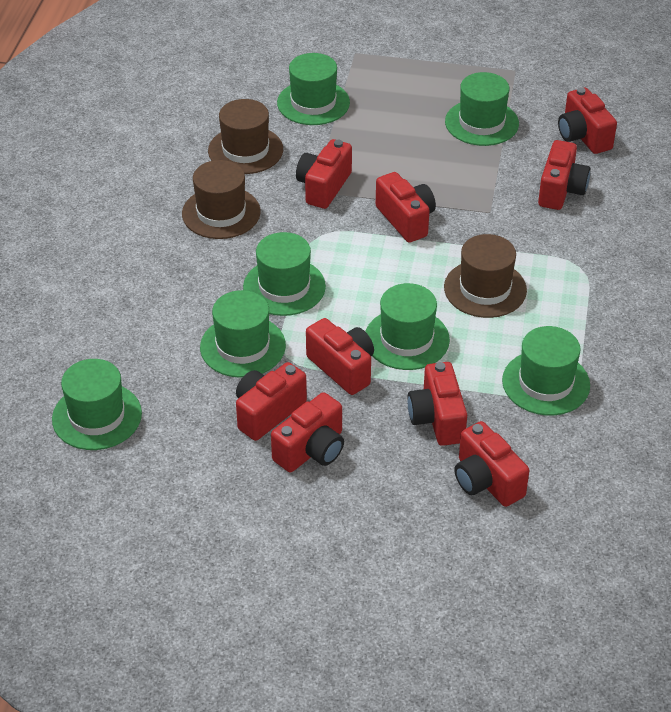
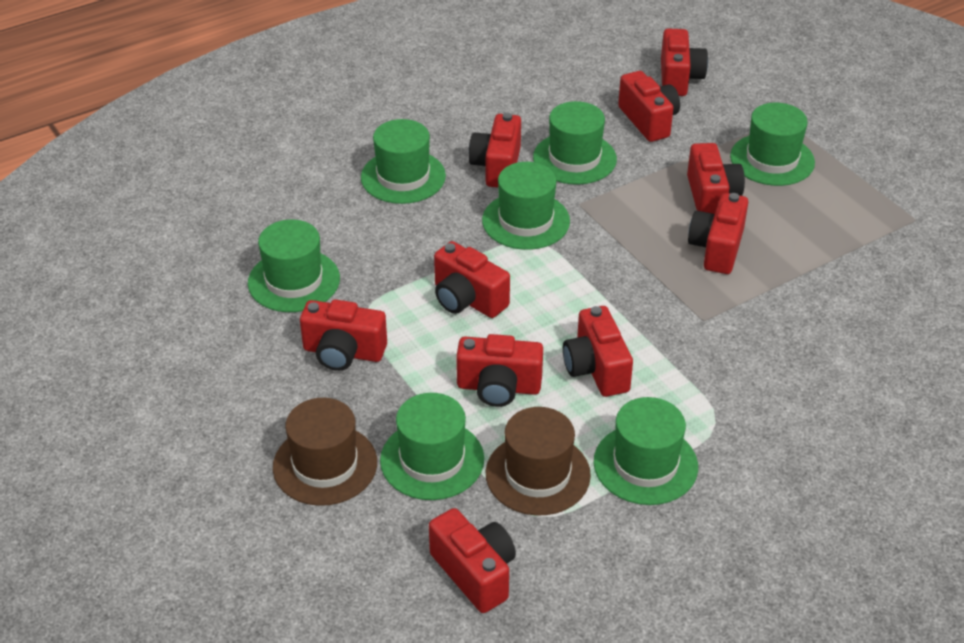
brown hat: [182,160,261,239] [208,99,283,174] [444,234,527,318] = 3 -> [273,398,377,506] [486,407,591,515] = 2
red camera: [236,362,307,441] [271,392,344,472] [296,139,352,209] [306,318,374,395] [376,172,436,243] [407,362,467,446] [454,421,529,507] [538,140,590,210] [558,88,617,154] = 9 -> [300,299,387,371] [429,508,516,613] [434,241,510,318] [456,334,543,407] [469,113,521,187] [563,306,633,397] [618,71,680,142] [661,29,708,96] [687,143,745,214] [688,193,748,274] = 10

